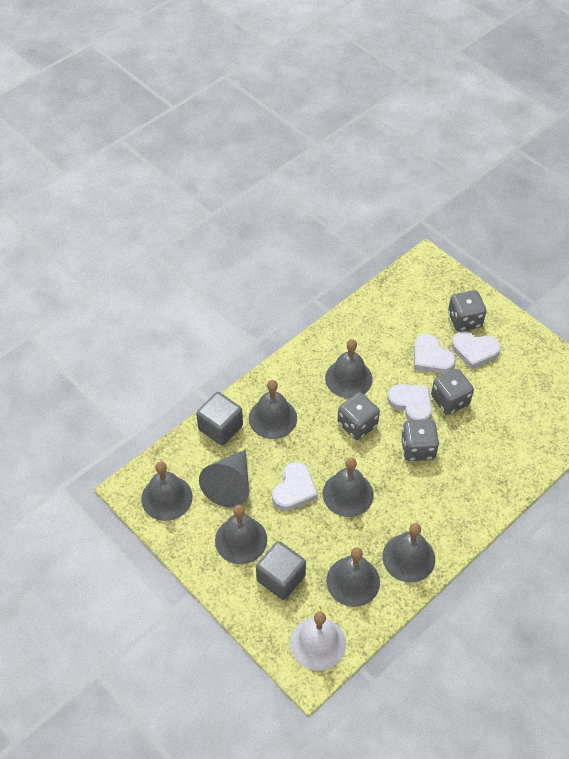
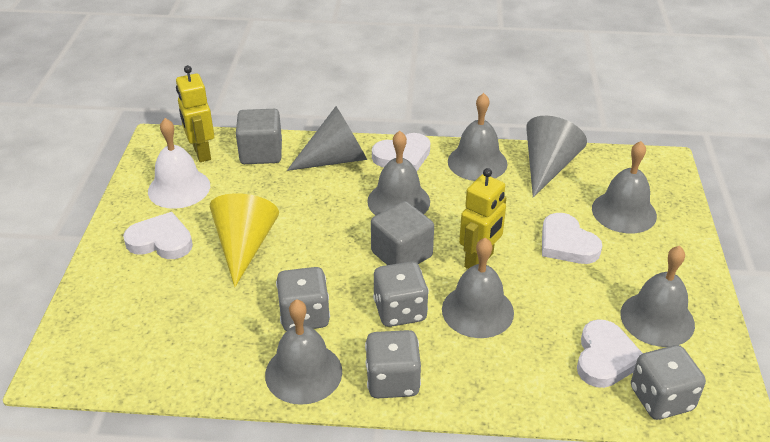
grey bell: [141,461,193,521] [215,505,267,564] [249,380,297,439] [323,458,373,517] [325,339,373,398] [326,547,380,607] [382,523,435,583] = 7 -> [265,299,342,405] [367,131,430,216] [442,238,514,338] [448,93,507,181] [592,141,657,234] [620,246,695,347] = 6
grey cone: [199,450,249,508] = 1 -> [287,106,367,171] [526,116,587,198] = 2
yellow cone: none = 0 -> [210,193,279,287] = 1
yellow robot: none = 0 -> [176,65,214,162] [459,168,506,269] = 2

